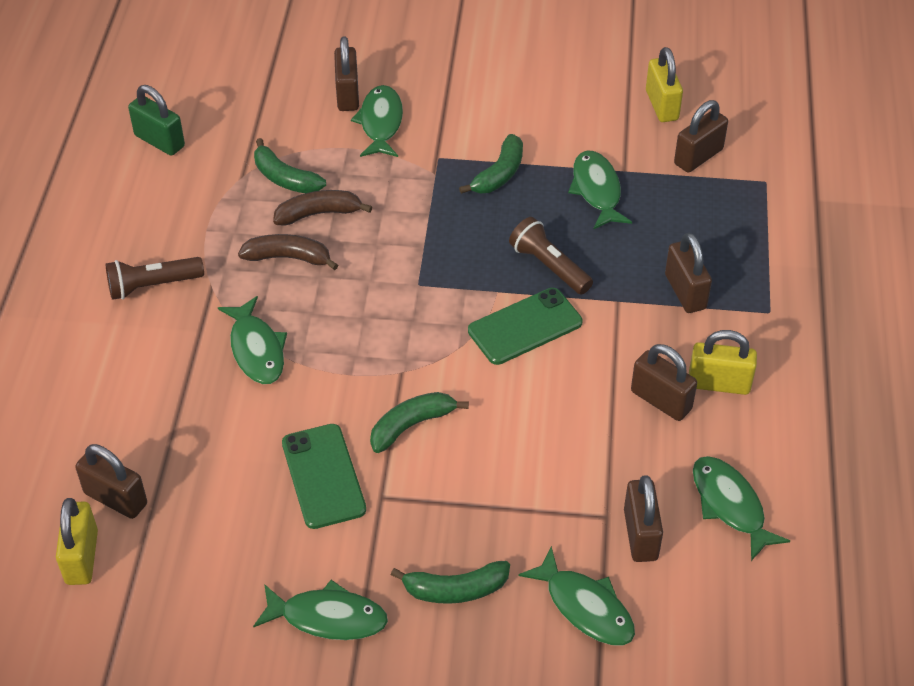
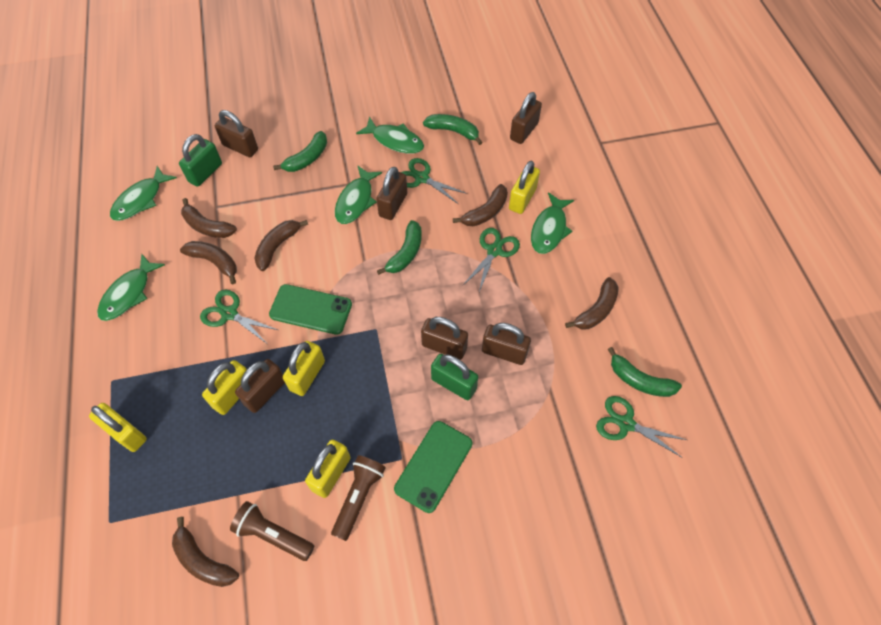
brown banana: [238,234,338,270] [273,190,372,225] = 2 -> [172,517,239,587] [180,241,237,284] [181,198,237,238] [254,220,308,271] [453,184,508,226] [565,277,619,329] = 6
green fish: [218,296,287,384] [253,580,388,640] [351,85,403,157] [518,546,635,645] [568,150,632,229] [693,456,790,561] = 6 -> [97,253,165,321] [110,166,177,221] [335,165,382,224] [356,117,424,154] [531,192,574,254] = 5
green padlock: [128,85,185,156] = 1 -> [179,134,222,187] [431,354,478,400] = 2
green scissors: none = 0 -> [200,290,278,343] [401,158,467,204] [463,228,520,292] [596,396,687,458] = 4
yellow padlock: [56,498,98,585] [646,47,683,122] [689,330,757,395] = 3 -> [89,403,147,452] [202,360,247,415] [283,341,325,396] [305,439,351,498] [509,161,540,214] = 5

